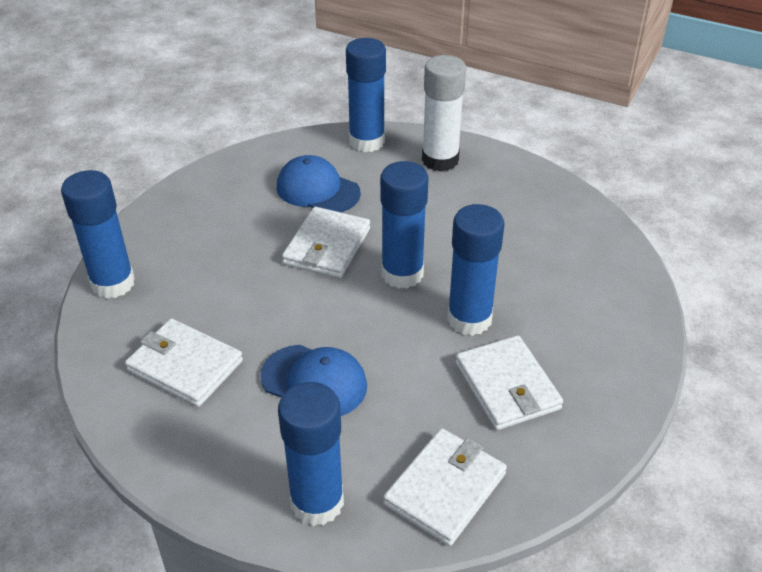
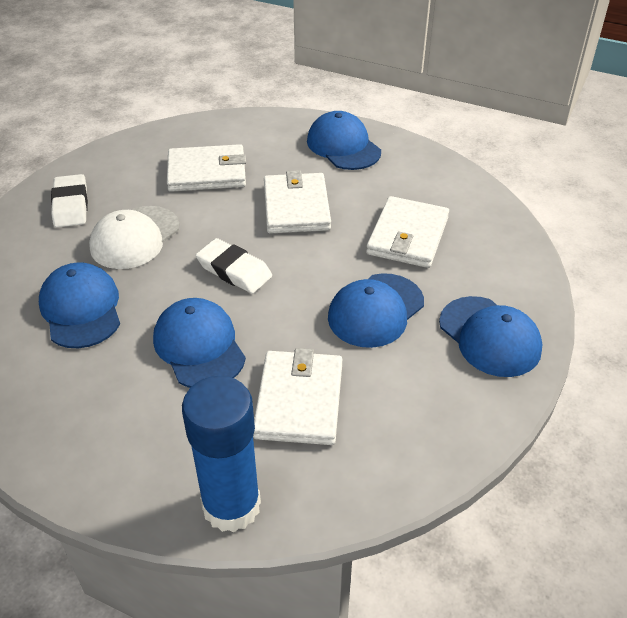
blue cap: [260,345,367,416] [277,155,361,212] = 2 -> [39,262,120,348] [153,298,246,388] [307,111,381,170] [328,273,424,348] [439,296,543,377] = 5
blue glue stick: [61,170,135,299] [278,382,344,526] [346,38,386,152] [380,161,429,288] [447,204,505,336] = 5 -> [182,376,261,532] = 1
white cap: none = 0 -> [89,206,179,269] = 1
white eraser: none = 0 -> [51,174,88,228] [196,238,272,294] = 2
white glue stick: [422,55,466,171] = 1 -> none = 0

